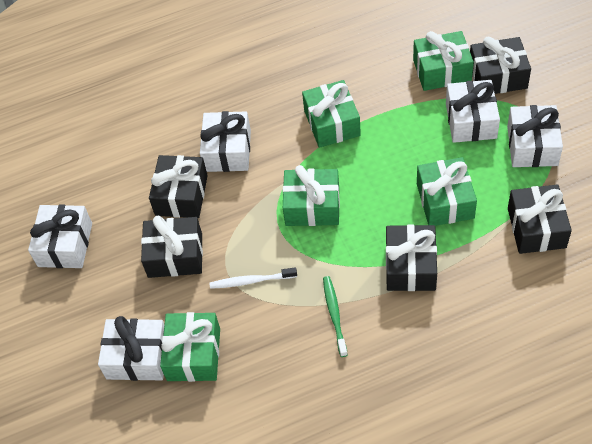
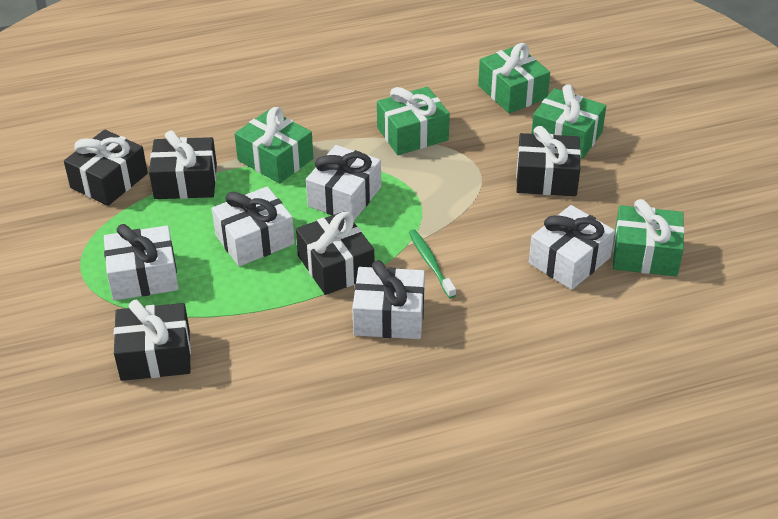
white toothbrush: [210,267,297,289] = 1 -> none = 0

